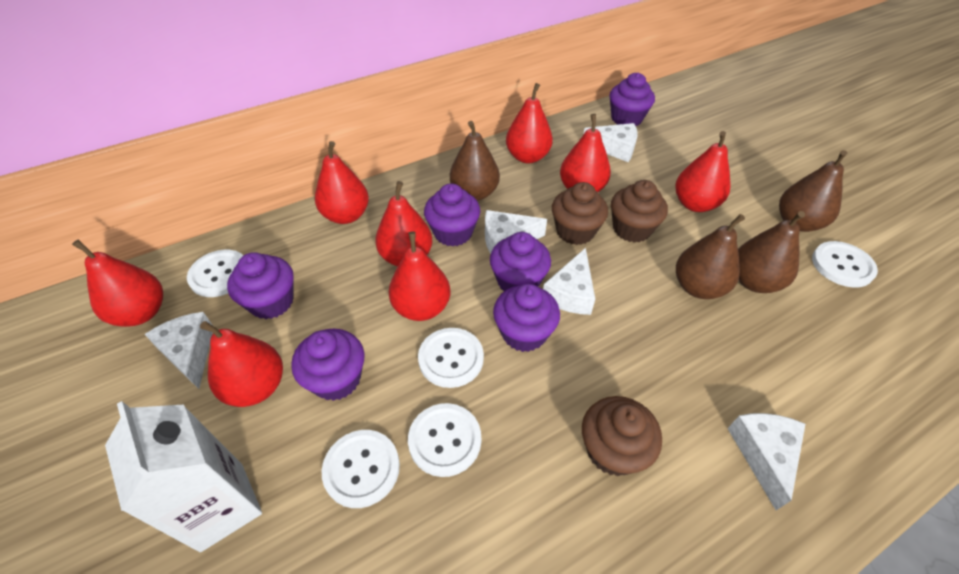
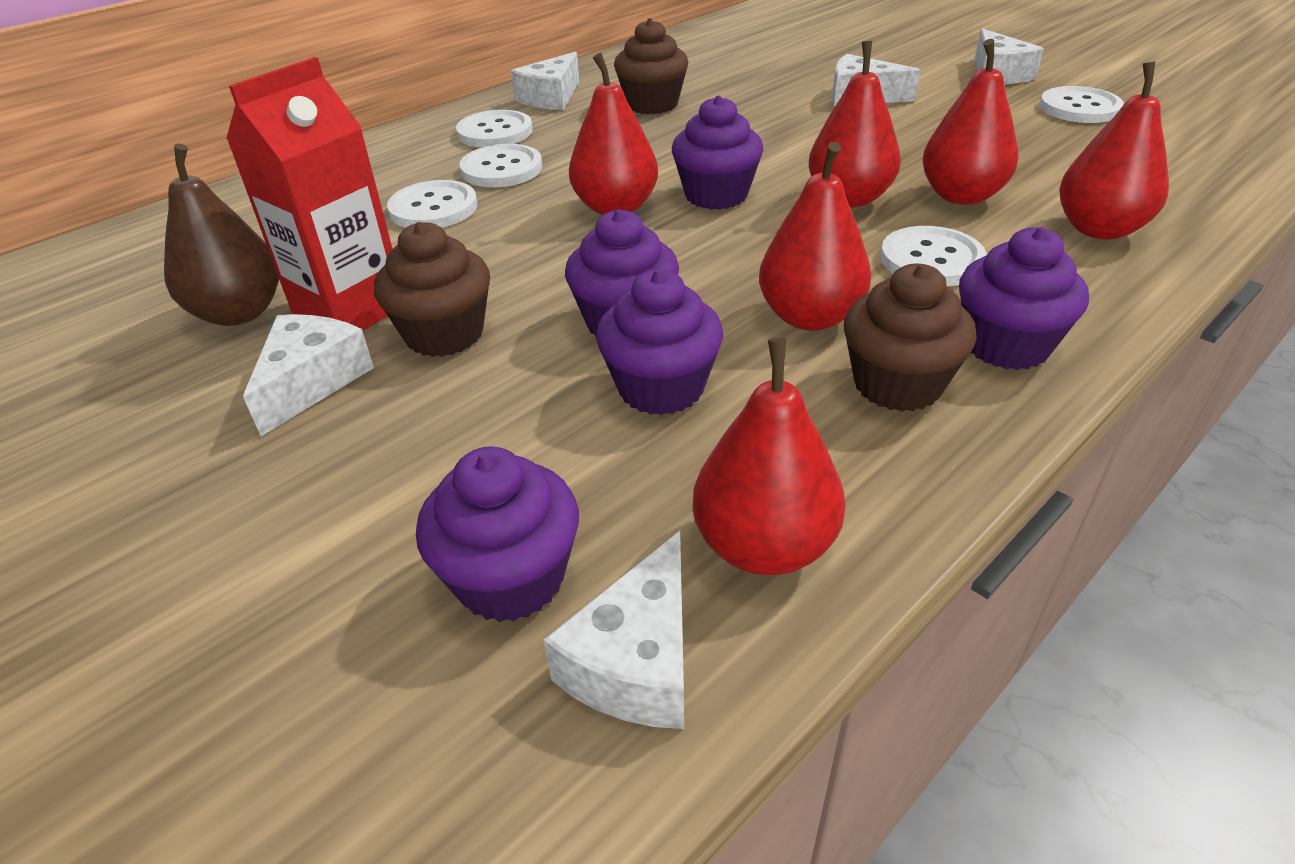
brown pear: [450,121,500,201] [676,214,745,299] [738,211,805,293] [779,150,847,232] = 4 -> [164,144,279,326] = 1
purple cupcake: [227,252,294,319] [291,329,365,401] [424,183,480,247] [490,232,551,291] [493,284,560,352] [610,73,655,126] = 6 -> [416,446,579,622] [565,209,679,337] [596,269,723,415] [672,96,764,210] [959,227,1089,370] = 5
red carton: none = 0 -> [226,57,393,331] = 1
red pear: [72,240,163,327] [200,321,283,407] [315,141,369,224] [375,181,432,266] [389,231,450,321] [506,83,553,164] [560,114,611,192] [675,131,731,212] = 8 -> [569,53,658,215] [692,338,846,575] [759,142,871,331] [808,41,901,207] [922,39,1019,205] [1059,61,1169,240] = 6
white carton: [105,401,262,552] = 1 -> none = 0

